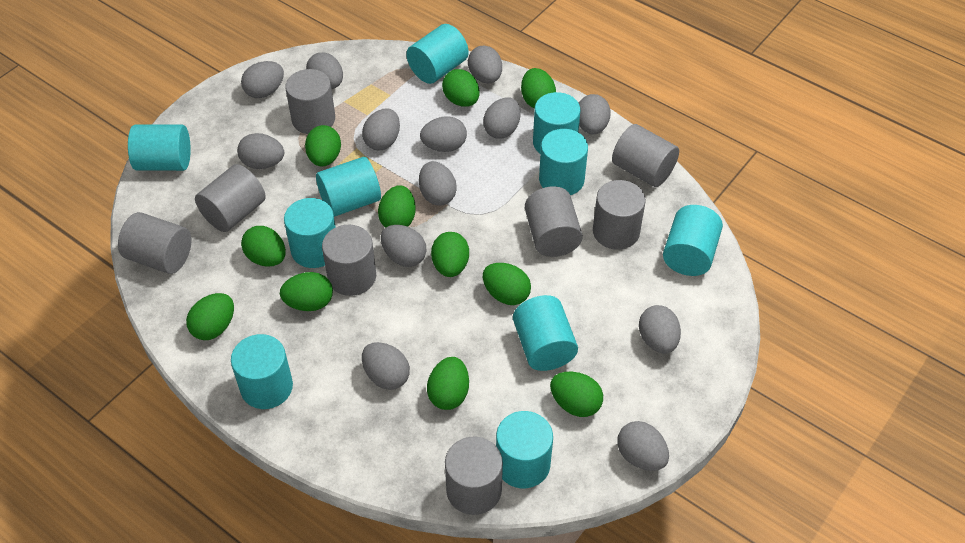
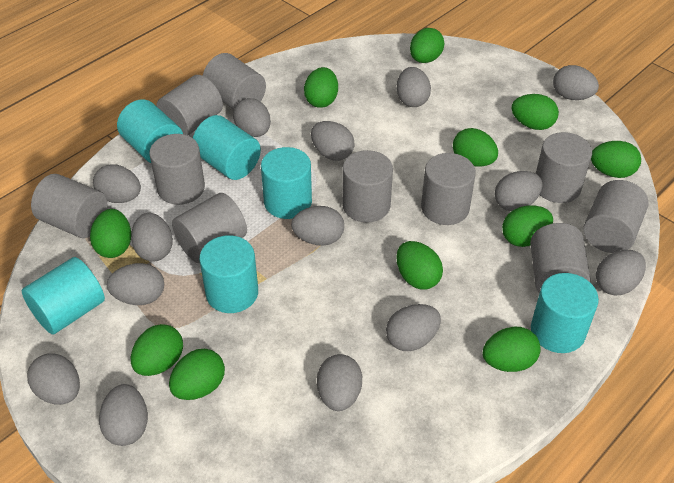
grey cylinder: [118,212,192,274] [195,164,266,232] [285,69,335,134] [322,225,376,296] [445,436,503,515] [525,186,583,257] [593,180,646,250] [612,124,679,187] = 8 -> [31,174,108,238] [149,134,205,205] [156,75,223,135] [172,193,247,263] [203,53,266,110] [342,150,393,222] [421,153,476,225] [530,223,591,293] [536,132,592,203] [583,180,649,253] = 10
grey egg: [237,133,284,169] [241,61,284,98] [306,53,343,89] [362,108,400,150] [362,342,410,390] [381,225,426,267] [419,161,457,206] [420,116,467,152] [468,46,502,83] [483,97,521,139] [579,94,611,134] [617,421,669,471] [639,305,681,354] = 13 -> [27,353,80,405] [93,165,141,203] [99,384,148,446] [107,263,164,305] [131,213,173,261] [233,98,271,137] [291,206,344,246] [311,121,355,161] [317,354,362,411] [386,304,441,351] [397,67,431,107] [495,171,542,211] [553,65,599,100] [596,250,646,296] = 14
turquoise cylinder: [128,124,191,171] [231,334,293,409] [284,198,336,268] [316,157,381,217] [406,24,469,84] [496,411,553,488] [513,295,578,371] [533,92,580,154] [539,129,588,195] [663,205,723,276] = 10 -> [22,257,105,335] [117,99,183,163] [193,115,261,180] [199,235,258,313] [261,147,312,219] [531,273,599,353] = 6

